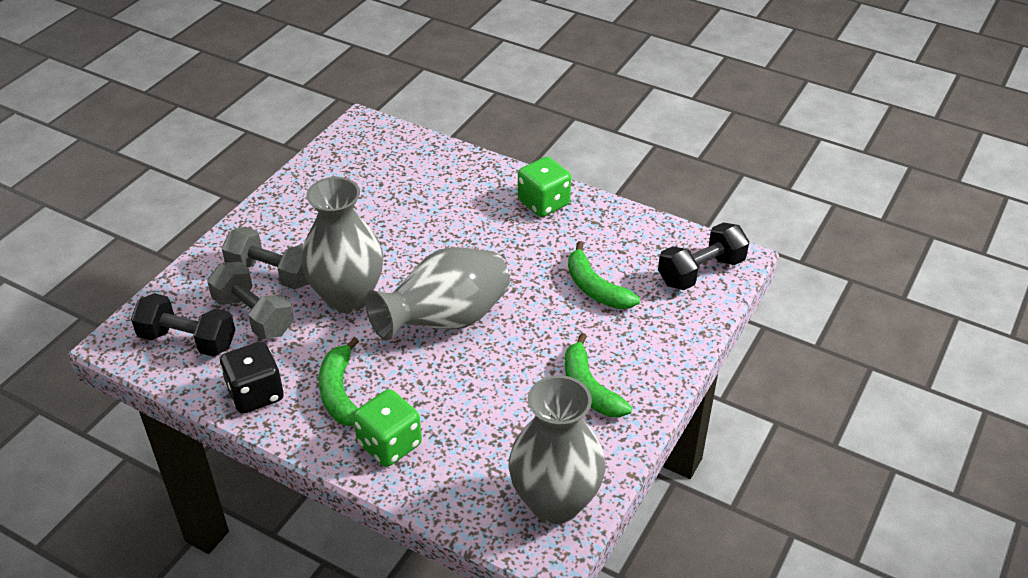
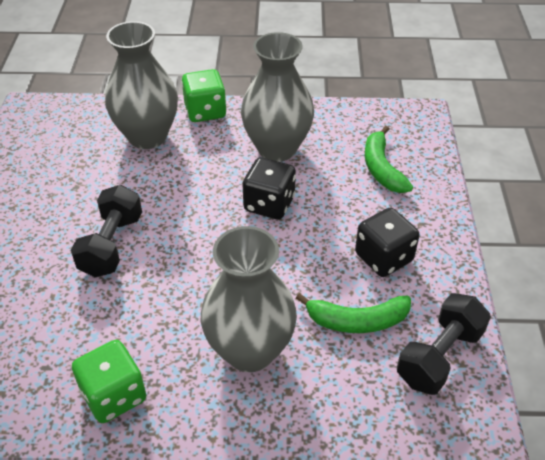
black dice: [220,342,284,414] = 1 -> [243,157,296,220] [355,208,420,277] = 2
green banana: [319,337,359,426] [565,333,632,418] [568,241,640,309] = 3 -> [296,293,411,333] [365,126,413,193] = 2
grey dumbbell: [207,262,294,339] [222,227,309,290] = 2 -> none = 0

